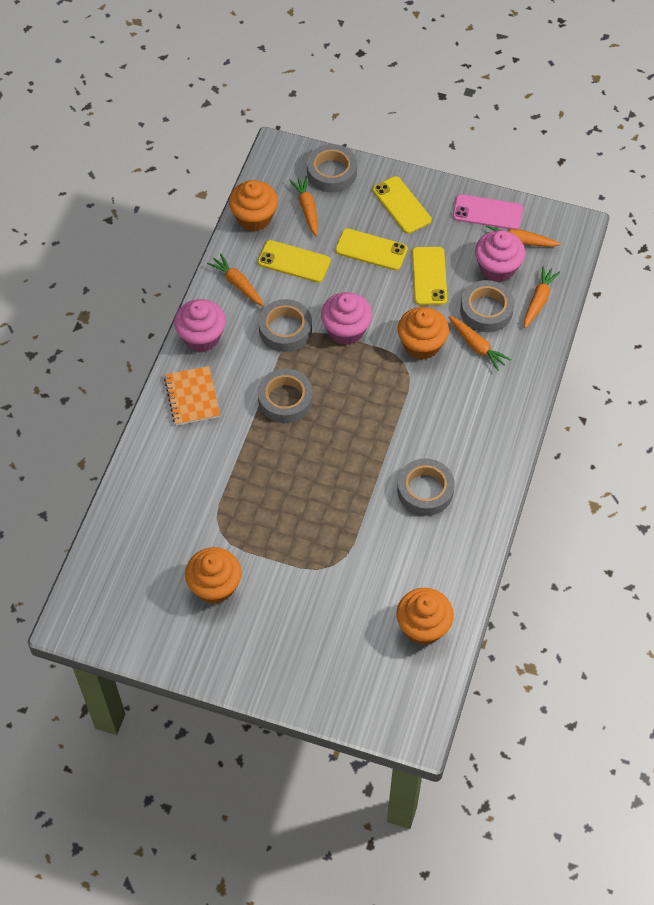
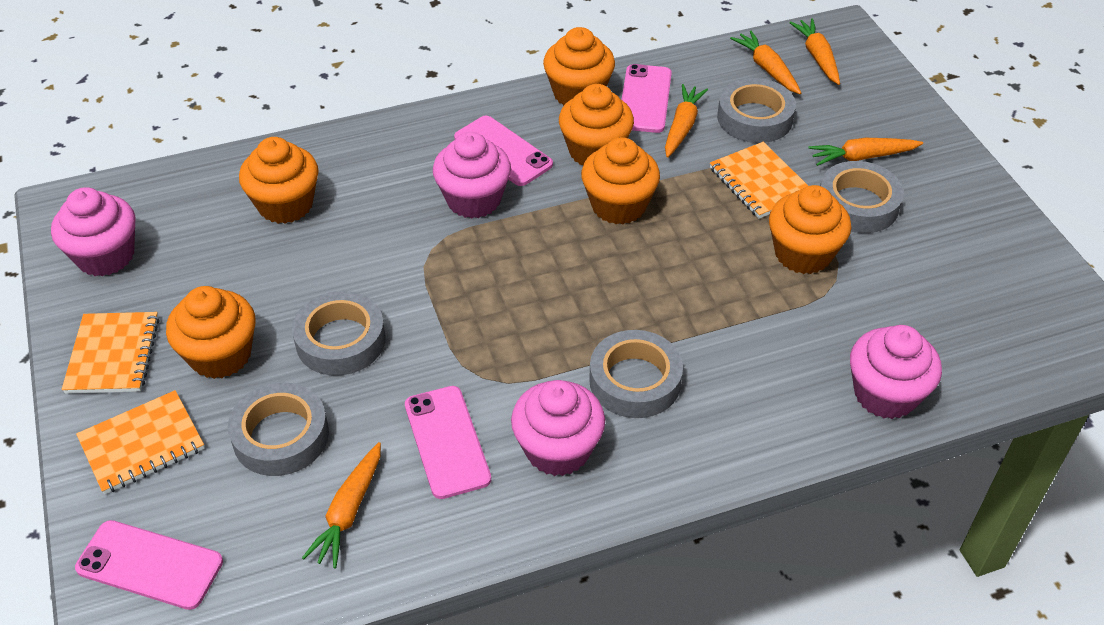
orange cupcake: [185,547,242,604] [229,180,278,231] [396,588,454,645] [398,307,449,360] = 4 -> [166,286,256,379] [239,137,319,224] [543,27,615,106] [559,84,634,165] [581,137,660,224] [769,185,851,274] = 6
orange notebook: [164,366,220,426] = 1 -> [62,312,159,394] [76,390,205,494] [710,142,808,219] = 3
pink cupcake: [174,299,226,352] [321,292,372,345] [475,230,525,282] = 3 -> [51,187,136,276] [433,132,511,219] [511,380,605,476] [850,325,942,419] = 4
pink phone: [453,194,523,229] = 1 -> [75,520,223,610] [405,386,491,499] [454,116,553,186] [621,64,672,133] = 4
yellow phone: [258,240,331,282] [335,228,408,270] [373,176,432,234] [412,247,447,305] = 4 -> none = 0

